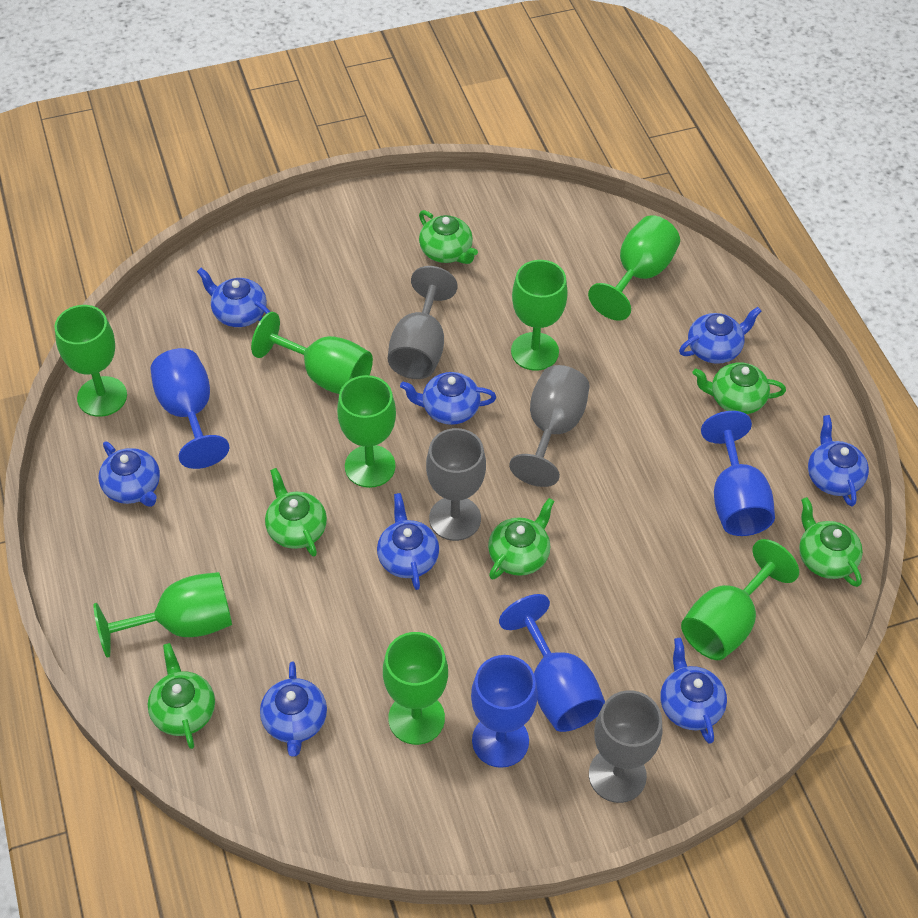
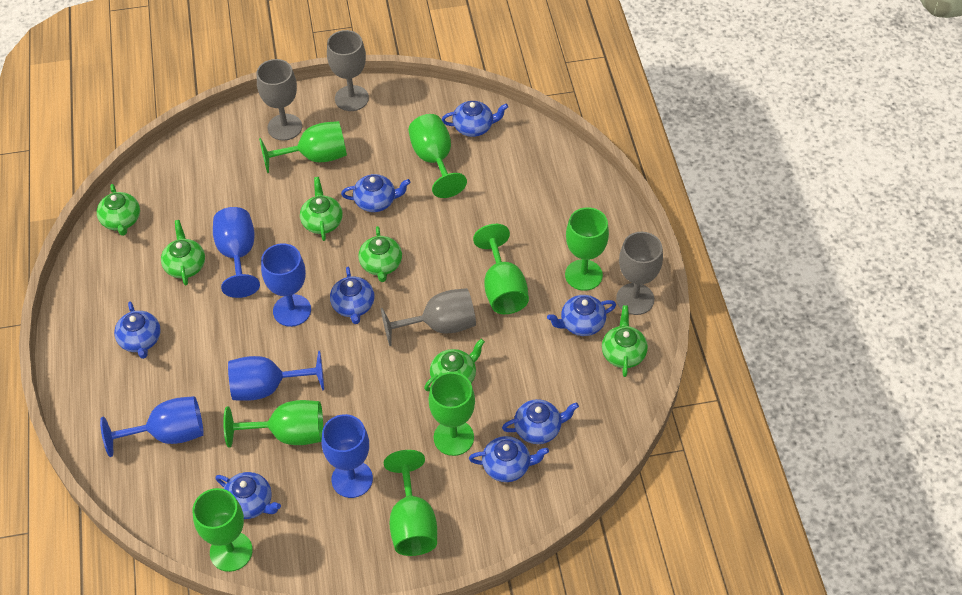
blue goblet: [150,348,230,469] [471,655,538,768] [499,594,605,732] [701,411,775,536] = 4 -> [100,396,204,457] [213,207,260,298] [228,351,324,401] [261,243,311,327] [322,414,373,498] = 5

